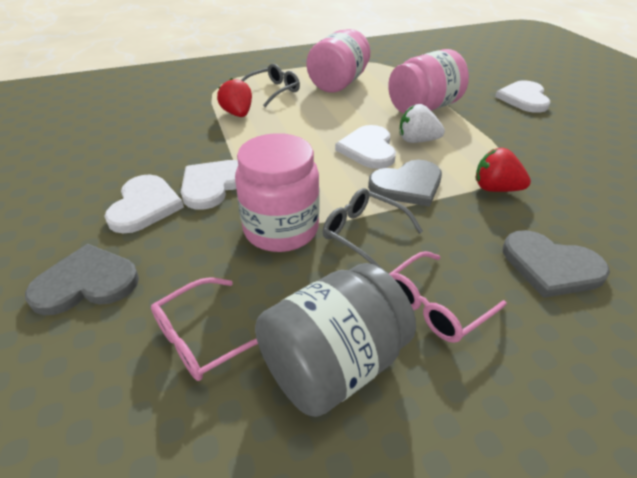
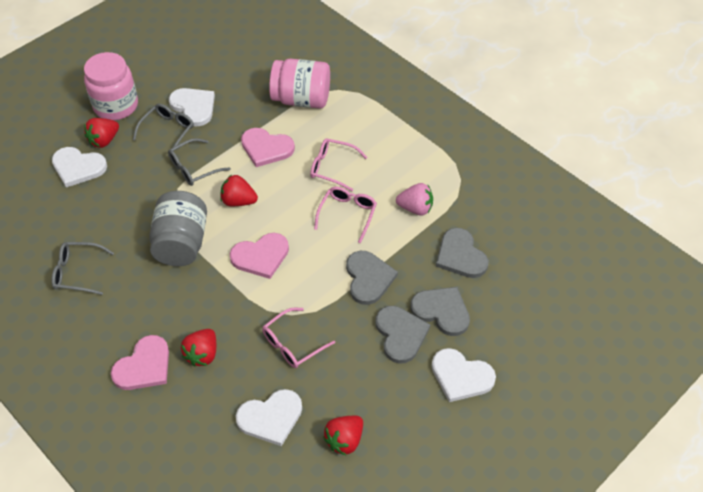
grey glasses: [241,63,300,107] [323,188,423,270] = 2 -> [52,242,114,295] [133,104,194,156] [168,138,231,186] = 3
grey heart: [25,244,139,315] [368,160,442,207] [503,230,610,298] = 3 -> [346,251,398,305] [375,306,430,364] [410,287,470,336] [436,228,489,278] = 4
pink glasses: [151,277,258,381] [389,251,506,343] = 2 -> [262,308,335,368] [310,138,367,191] [314,187,377,243] = 3
pink heart: none = 0 -> [111,335,169,390] [230,233,289,279] [241,128,295,167] = 3
pink jar: [235,133,319,252] [306,29,370,93] [388,49,469,114] = 3 -> [84,52,138,120] [269,58,330,109] = 2
pink strawberry: none = 0 -> [396,183,433,215] = 1
red strawberry: [217,78,252,117] [476,148,531,192] = 2 -> [84,118,119,148] [181,329,216,366] [220,175,258,206] [323,416,363,455] = 4
white strawberry: [400,104,445,143] = 1 -> none = 0

